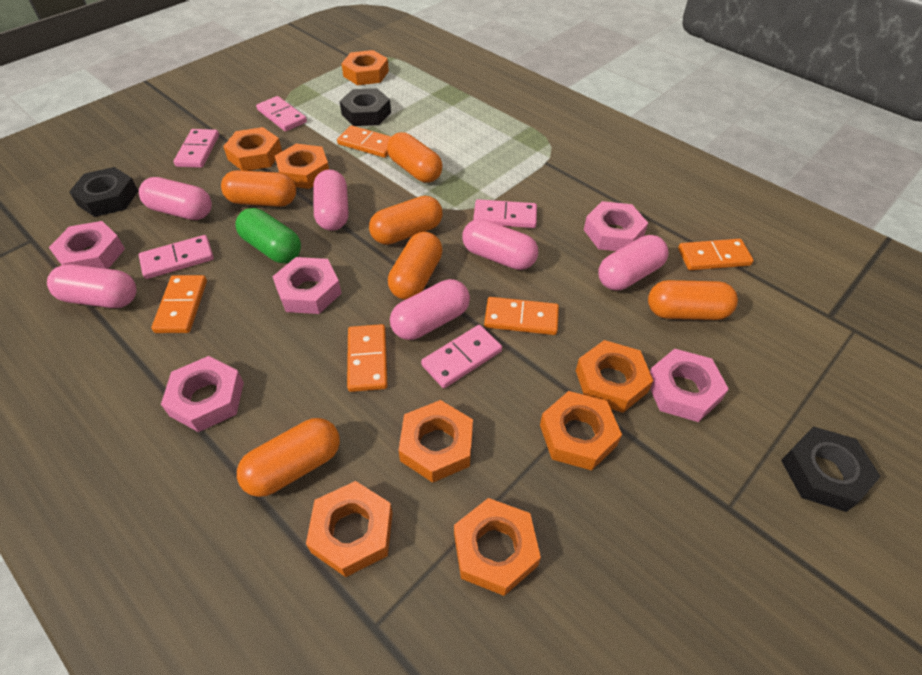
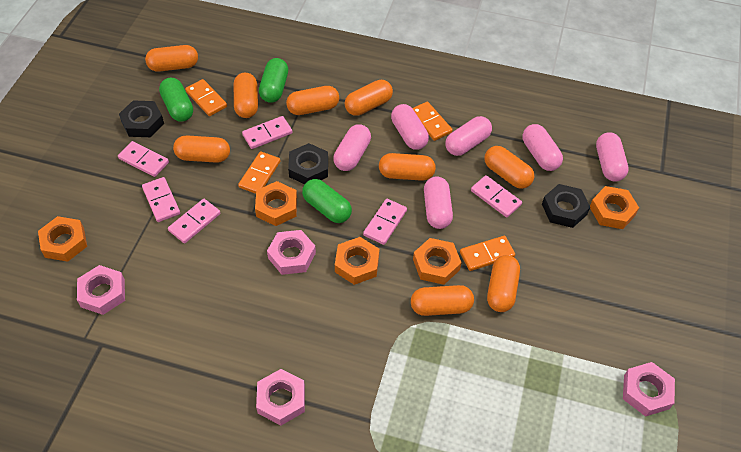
green capsule: [235,208,301,263] = 1 -> [159,78,193,122] [259,58,288,103] [302,179,352,223] = 3
orange capsule: [221,170,296,207] [237,418,340,497] [369,196,442,245] [387,132,443,182] [388,232,443,300] [648,280,738,320] = 6 -> [145,45,198,72] [173,135,230,163] [234,73,258,118] [286,86,339,115] [345,80,393,116] [379,153,436,181] [411,285,474,316] [484,146,534,189] [487,255,520,312] = 9
orange domino: [151,275,207,333] [337,125,391,158] [347,324,387,392] [484,297,559,335] [678,239,754,270] = 5 -> [185,79,227,116] [238,151,280,194] [412,102,452,141] [460,236,515,271] = 4
orange nut: [223,127,282,171] [275,144,329,189] [306,481,393,577] [341,50,389,85] [398,400,473,483] [454,498,541,596] [540,391,622,470] [576,340,653,413] = 8 -> [38,216,87,262] [255,181,297,226] [335,237,379,285] [413,238,462,285] [590,186,639,229] = 5
pink domino: [139,235,214,279] [174,129,219,168] [256,96,307,132] [421,325,502,388] [473,199,537,228] = 5 -> [118,141,169,177] [142,177,180,222] [168,199,220,243] [242,116,292,149] [363,199,407,245] [471,175,522,217] = 6
pink nut: [49,221,125,269] [161,356,244,432] [272,257,342,314] [584,201,648,251] [650,349,729,422] = 5 -> [77,265,125,315] [256,369,305,426] [267,230,316,275] [623,362,675,417] = 4

